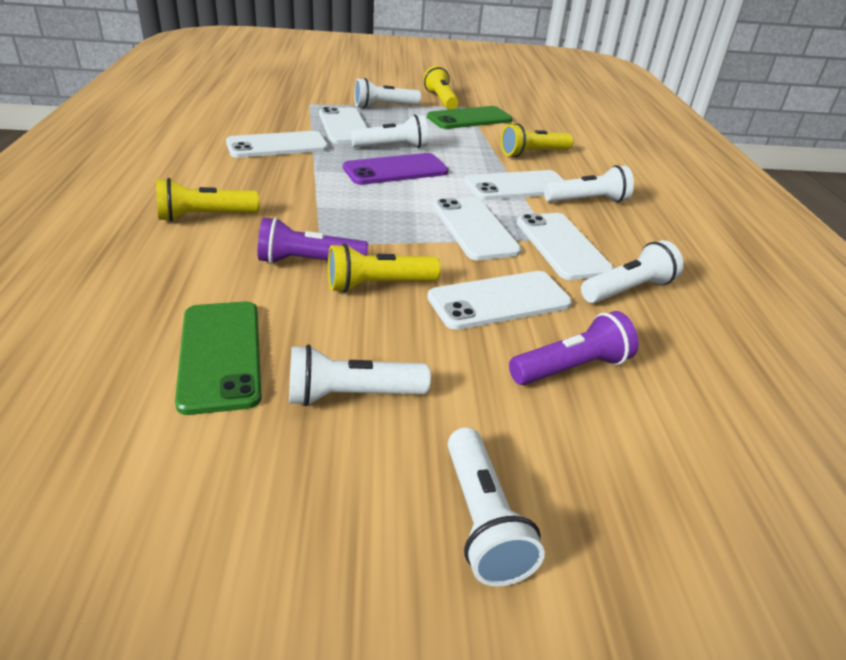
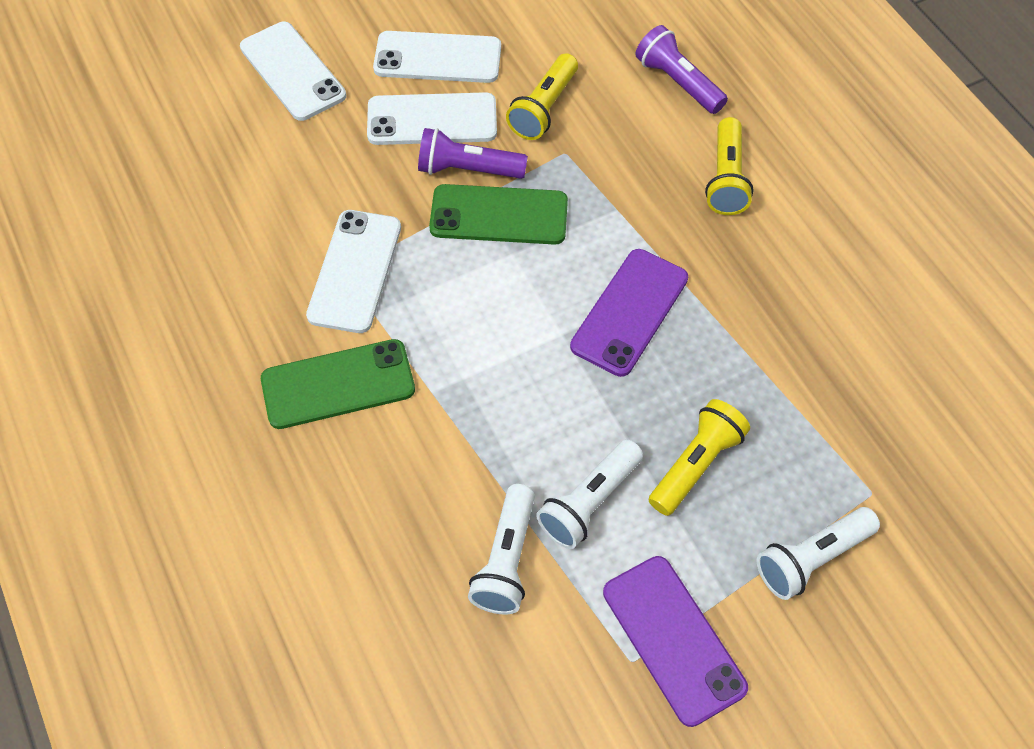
purple phone: [343,153,449,185] = 1 -> [570,249,688,377] [603,556,748,727] = 2
white flashlight: [289,344,431,406] [351,114,428,148] [354,78,421,108] [448,427,545,586] [544,165,634,202] [581,240,683,303] = 6 -> [468,484,535,615] [536,440,643,549] [757,507,880,600] = 3
white phone: [226,131,328,158] [319,107,368,144] [427,271,572,330] [433,197,521,260] [464,170,564,200] [517,213,614,280] = 6 -> [240,22,346,121] [306,210,401,333] [367,92,497,145] [373,31,501,83] = 4
yellow flashlight: [156,178,260,222] [328,243,441,292] [423,66,459,110] [501,123,574,157] = 4 -> [506,53,578,140] [649,399,750,516] [705,117,754,215] = 3

